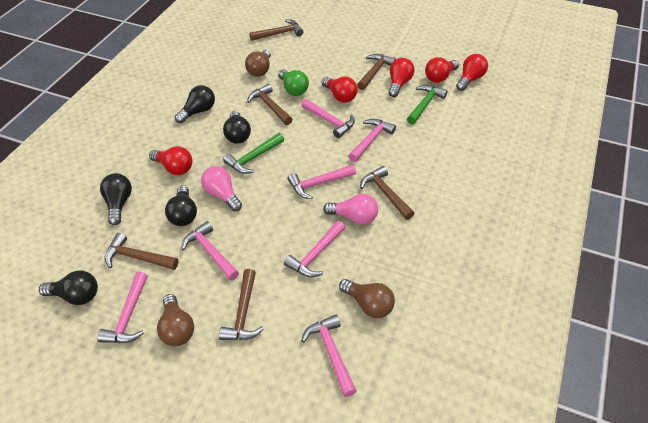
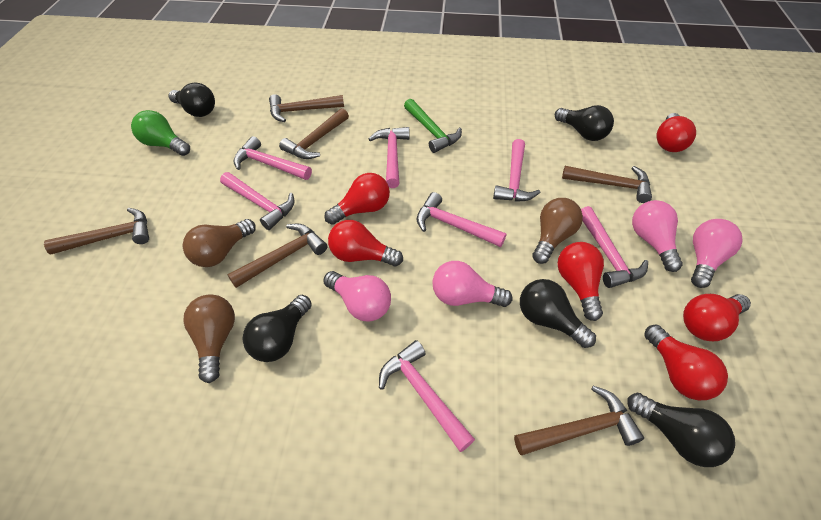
green hammer: [223,133,284,174] [407,85,447,125] = 2 -> [404,99,462,153] = 1
pink light bulb: [201,166,242,211] [323,194,378,224] = 2 -> [323,271,391,322] [432,261,512,307] [632,200,683,272] [691,219,743,288] = 4
red light bulb: [149,146,192,175] [321,77,358,103] [389,58,415,97] [425,57,459,83] [456,54,488,91] = 5 -> [324,173,390,225] [328,220,403,266] [558,242,604,321] [644,324,728,400] [657,113,696,152] [683,294,751,341] = 6

